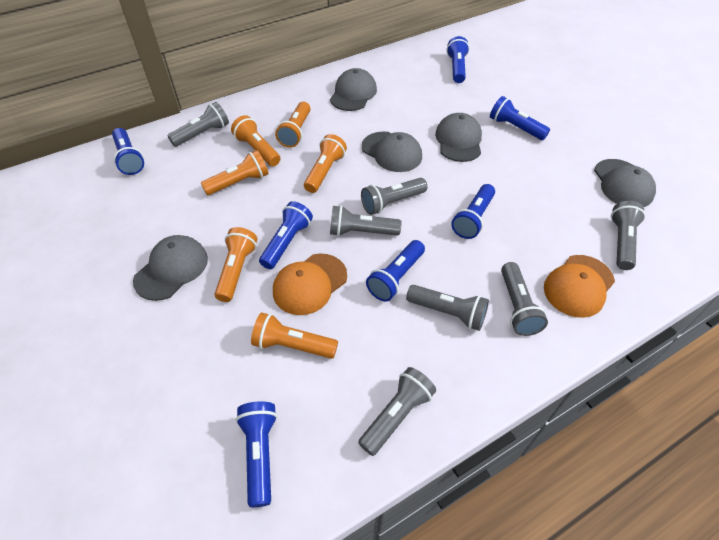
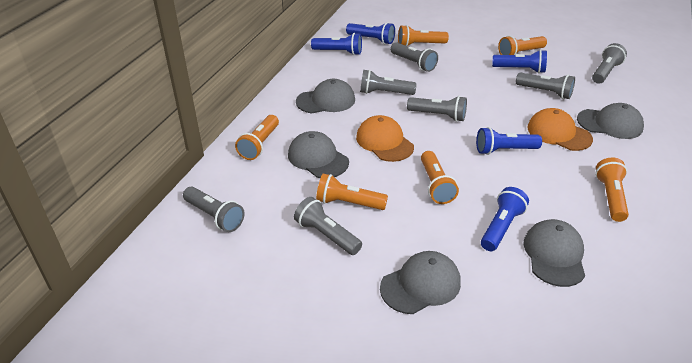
blue flashlight: [112,128,144,175] [236,401,277,507] [259,201,313,269] [366,240,425,301] [446,36,469,83] [451,184,495,239] [490,96,550,140] = 7 -> [311,33,362,55] [346,22,395,44] [476,127,542,155] [481,187,529,251] [492,50,547,73] = 5

